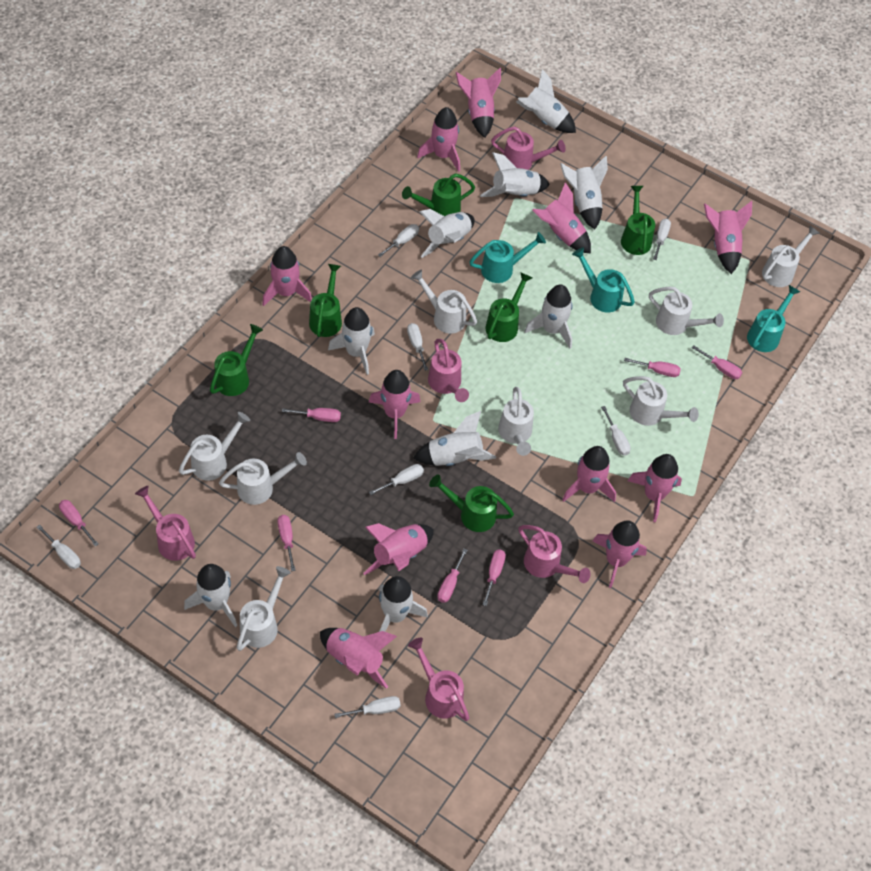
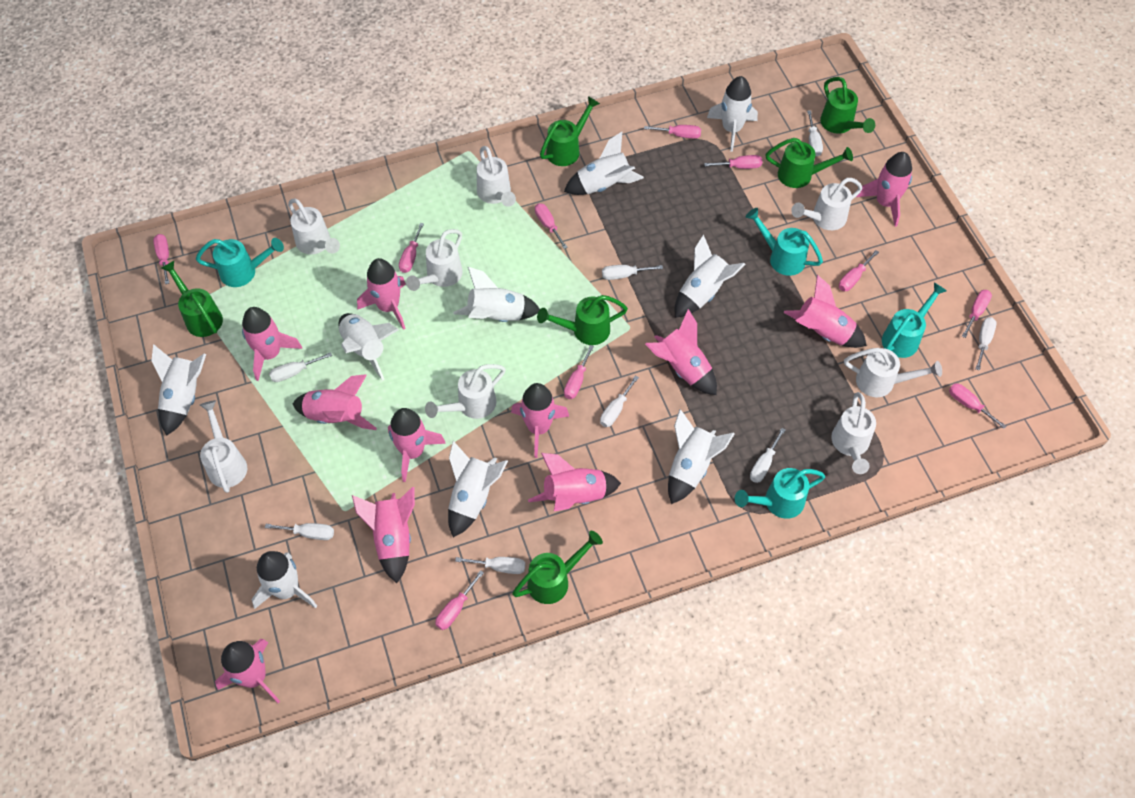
pink screwdriver: [59,500,99,547] [277,515,296,571] [282,408,341,422] [437,548,467,603] [483,550,506,606] [624,358,681,377] [692,345,742,379] = 7 -> [153,234,169,284] [399,223,424,273] [435,570,484,630] [535,203,568,249] [564,345,594,399] [644,125,701,139] [704,155,762,169] [839,250,879,291] [949,383,1006,429] [962,290,992,338] = 10
pink watering can: [135,486,196,561] [408,638,469,721] [428,339,469,402] [491,126,566,170] [518,525,591,583] = 5 -> none = 0
turquoise watering can: [469,232,546,283] [572,247,635,312] [747,285,801,352] = 3 -> [196,238,284,287] [735,468,825,519] [745,208,823,276] [882,282,947,358] = 4
white screwdriver: [37,525,81,569] [334,696,401,718] [369,464,424,495] [378,224,419,257] [407,323,428,371] [601,406,631,456] [653,219,671,260] = 7 -> [265,523,334,540] [269,352,332,382] [455,557,525,574] [600,375,639,427] [602,265,663,280] [750,428,785,483] [807,110,823,156] [976,317,997,371] = 8

